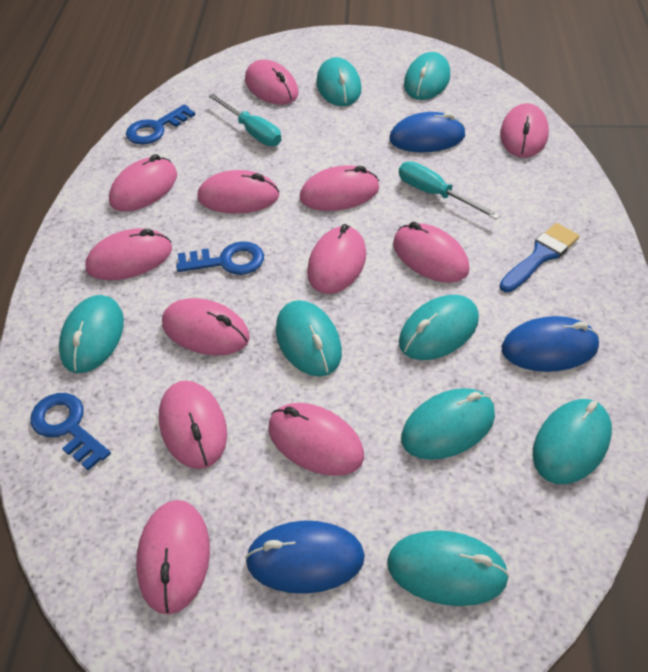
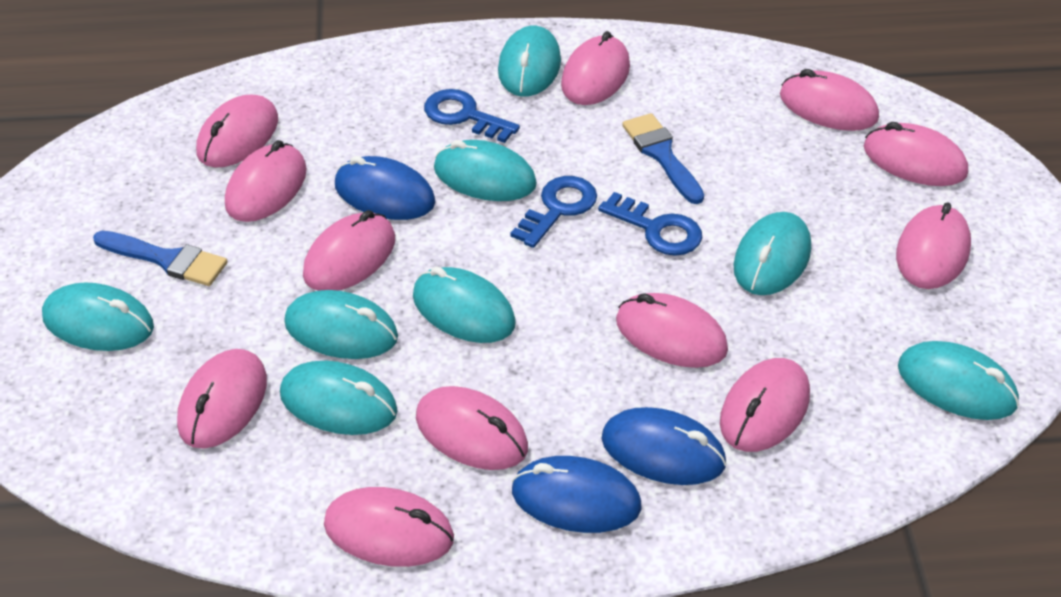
blue brush: [499,223,580,293] = 1 -> [93,231,228,286] [622,113,704,204] = 2
turquoise screwdriver: [209,94,281,146] [399,161,500,220] = 2 -> none = 0

